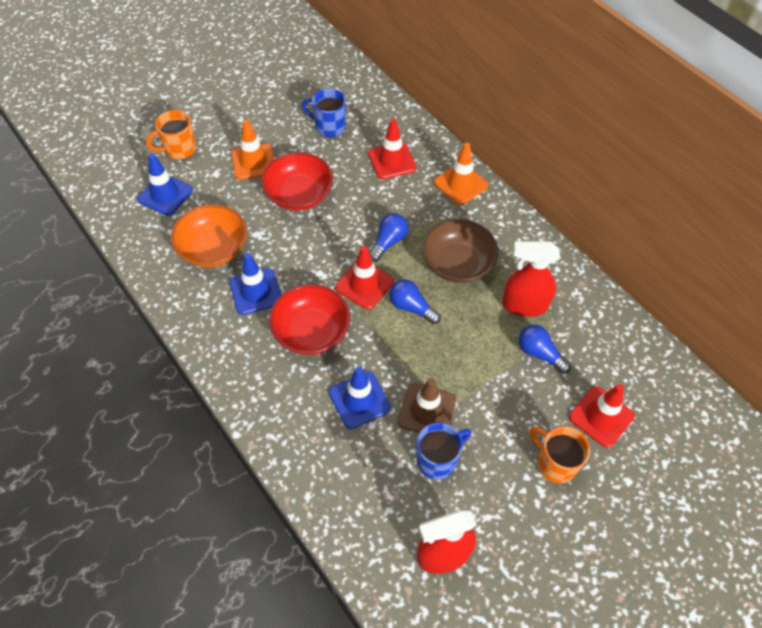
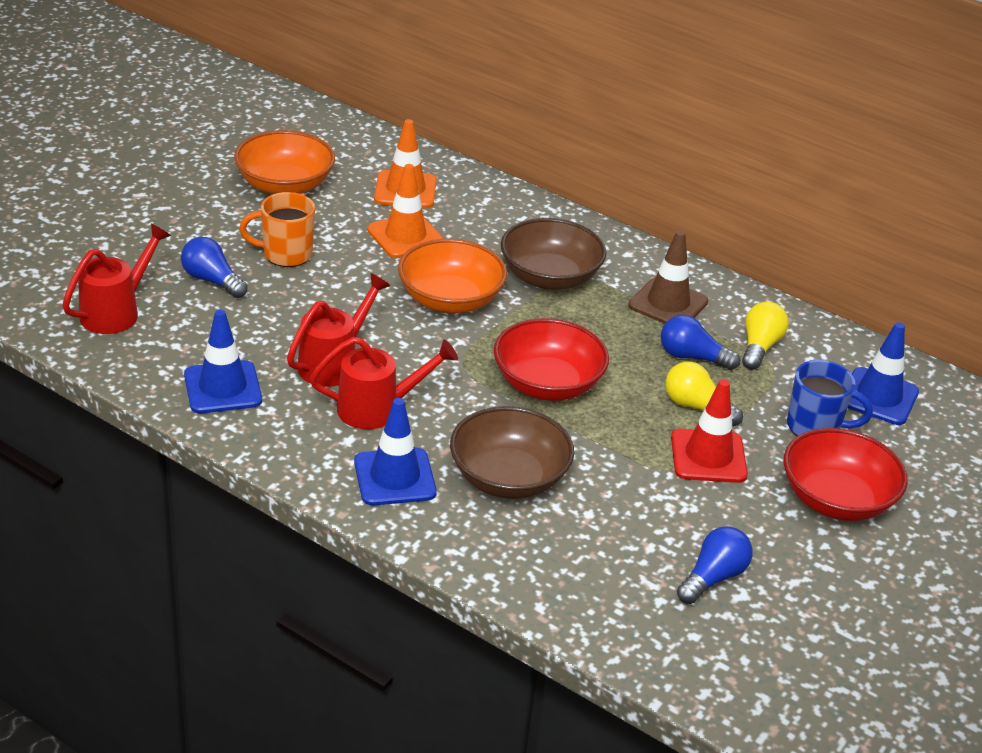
blue mug: [302,88,346,137] [416,422,471,480] = 2 -> [787,360,873,436] = 1
brown bowl: [422,219,499,283] = 1 -> [450,406,574,499] [501,218,606,290] = 2
orange bowl: [171,204,247,267] = 1 -> [234,130,335,194] [398,239,507,313] = 2
orange mug: [146,110,196,160] [530,426,590,483] = 2 -> [239,192,315,267] = 1
red spray bottle: [417,510,477,574] [502,241,560,317] = 2 -> none = 0
red traffic cone: [335,246,394,310] [368,119,417,179] [569,384,635,448] = 3 -> [671,379,748,483] = 1
red watering can: none = 0 -> [62,223,171,334] [287,273,391,387] [310,337,458,429] = 3
yellow light bulb: none = 0 -> [665,362,743,426] [742,301,789,370] = 2

